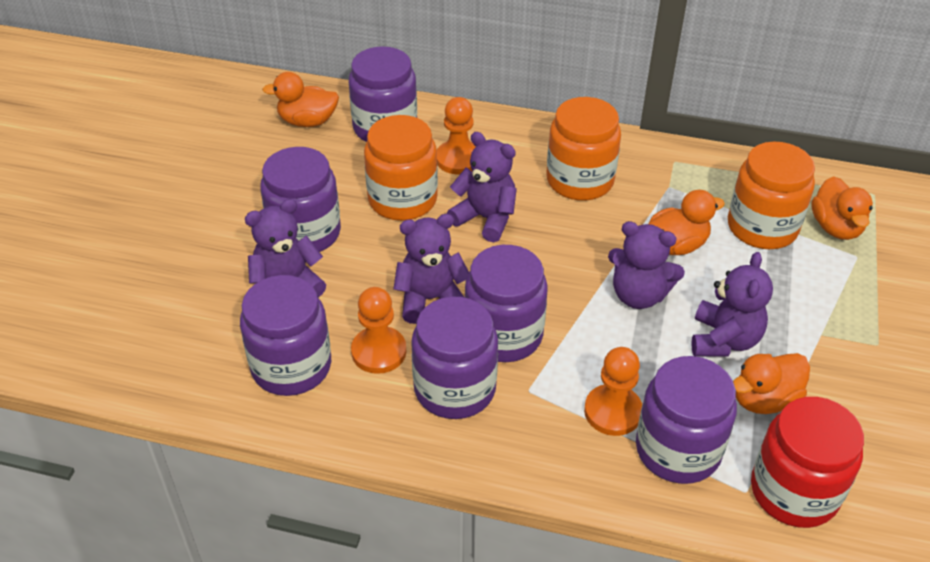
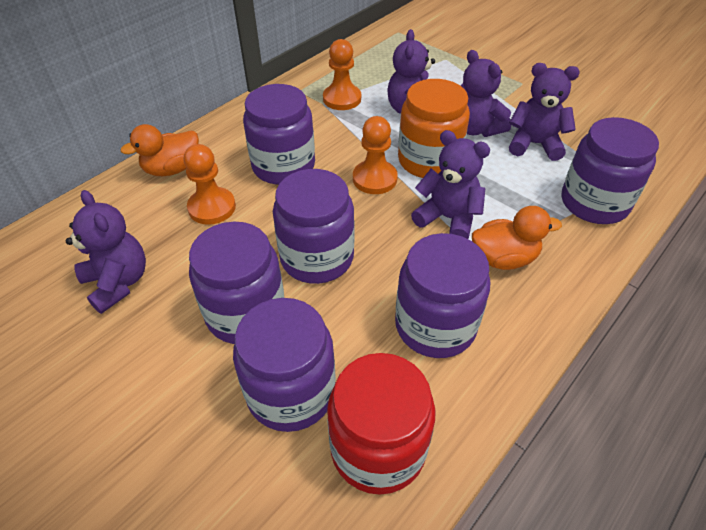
orange duck: [262,72,339,127] [648,190,725,255] [733,353,810,414] [811,176,873,240] = 4 -> [120,124,199,176] [472,206,562,270] = 2
orange jar: [364,115,438,221] [546,97,621,201] [728,141,815,249] = 3 -> [398,79,470,178] = 1

